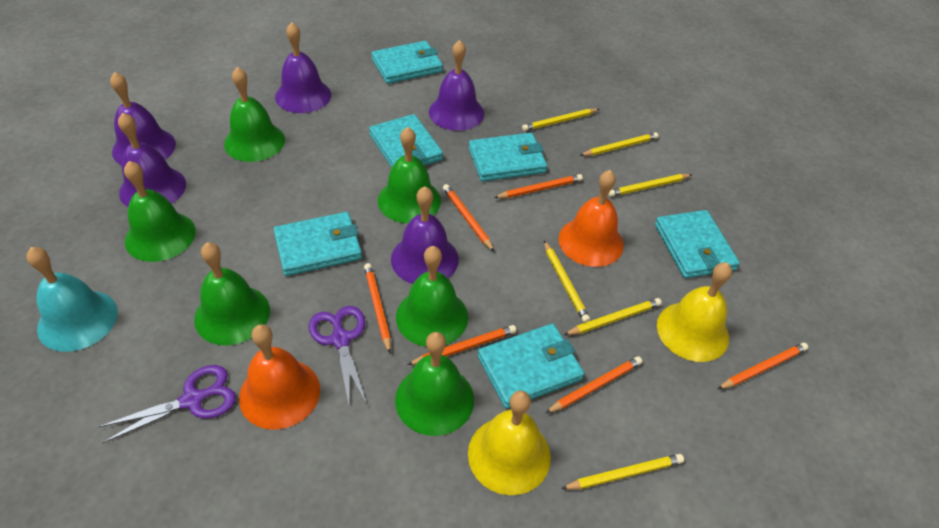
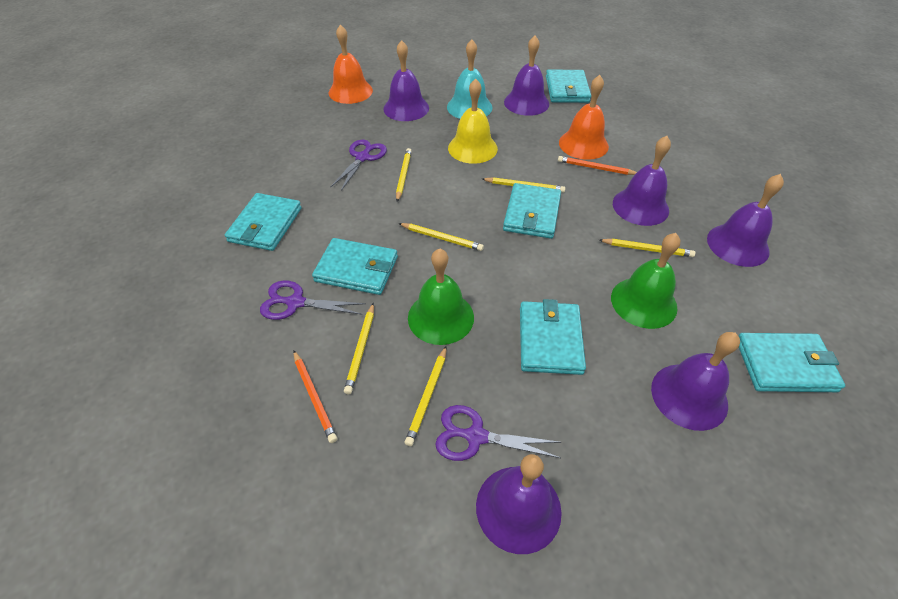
green bell: [124,161,196,262] [194,242,270,346] [224,67,285,162] [378,127,441,223] [395,332,474,436] [396,246,468,347] = 6 -> [408,248,474,345] [611,233,680,329] = 2
orange pencil: [364,263,391,353] [407,325,516,365] [443,184,494,251] [494,174,583,198] [546,356,642,413] [718,343,808,389] = 6 -> [294,351,337,443] [558,156,637,175] = 2
purple bell: [110,72,176,165] [118,112,186,207] [275,22,331,113] [391,186,459,284] [429,40,484,131] = 5 -> [383,40,429,121] [476,454,562,554] [504,36,549,116] [613,136,671,226] [651,332,740,431] [707,174,784,267] = 6
purple scissors: [98,365,236,443] [309,306,367,409] = 2 -> [260,280,366,320] [330,140,387,191] [435,405,562,461] = 3
yellow bell: [468,391,551,495] [657,262,732,362] = 2 -> [448,78,498,164] = 1

